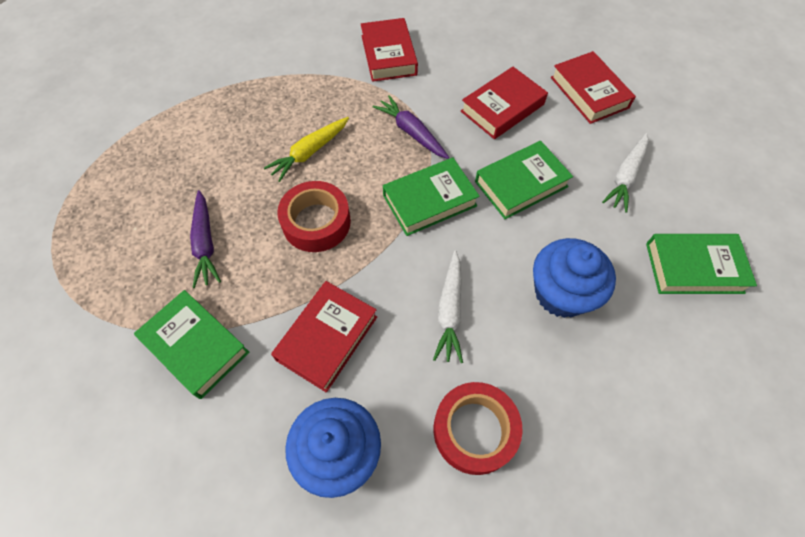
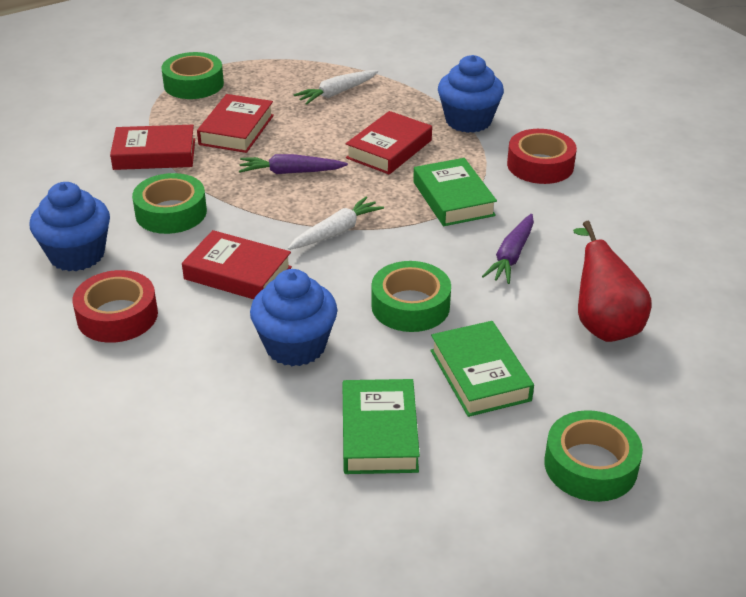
blue cupcake: [285,398,381,498] [533,238,616,318] = 2 -> [29,182,110,271] [250,269,337,366] [438,55,504,133] = 3
green book: [134,290,249,399] [383,157,480,236] [475,141,573,219] [646,234,757,294] = 4 -> [342,379,420,474] [413,158,497,226] [430,321,534,417] = 3
green tape: none = 0 -> [132,173,207,234] [161,52,224,99] [371,261,451,332] [544,410,643,502] = 4
red pear: none = 0 -> [573,221,652,342] = 1
yellow carrot: [264,117,349,182] = 1 -> none = 0

